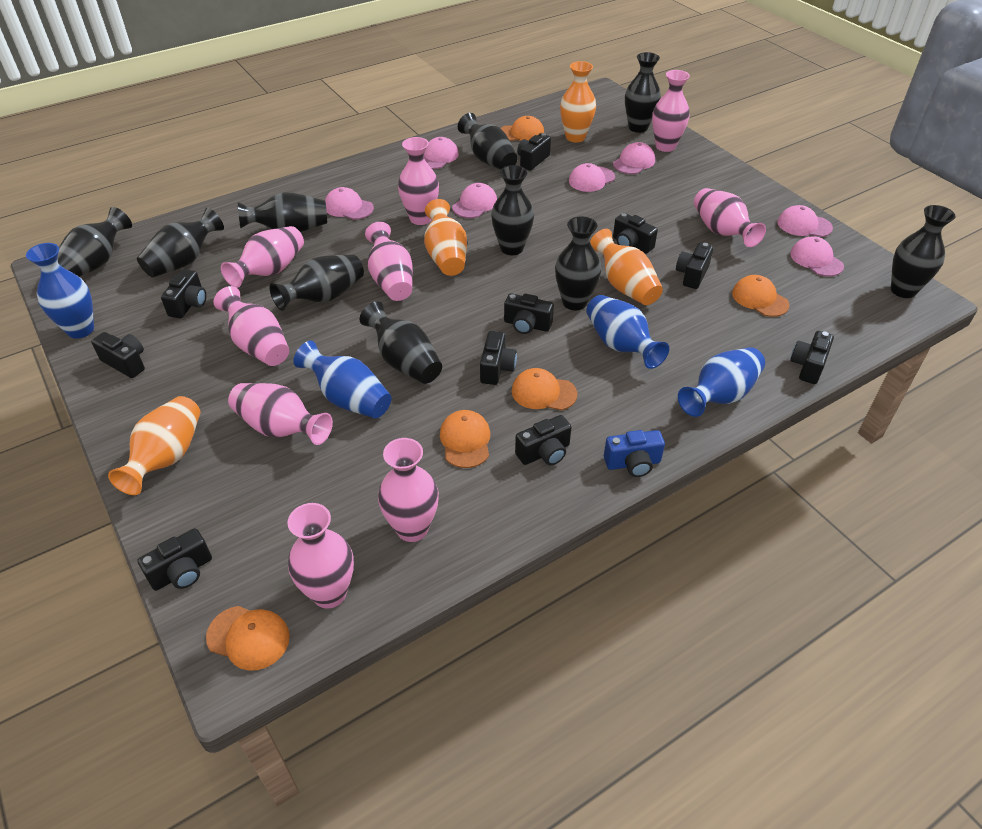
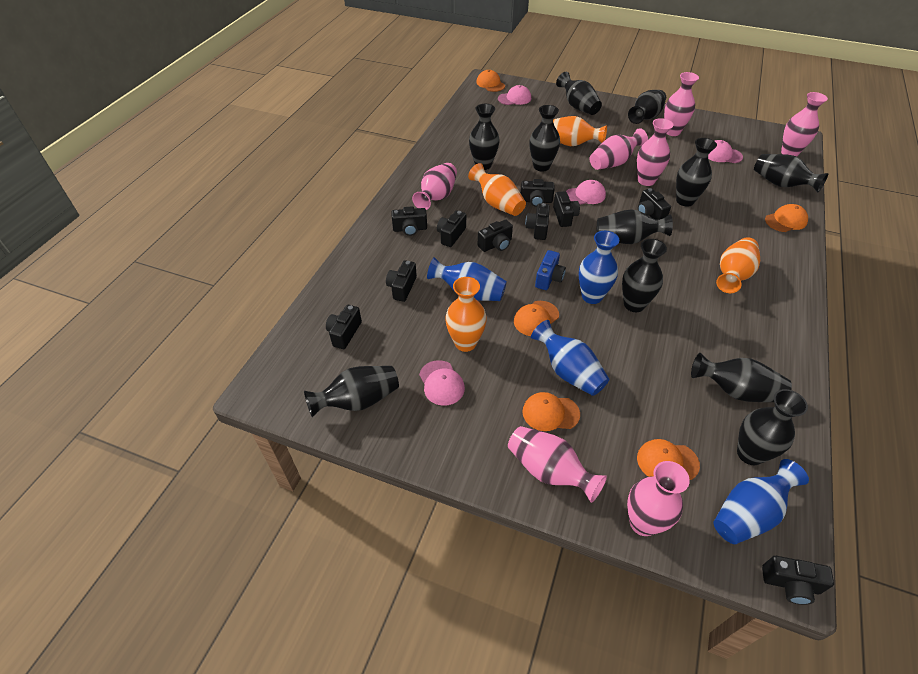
black vase: [58,207,132,277] [137,208,224,278] [238,192,327,232] [270,254,364,311] [360,301,442,384] [458,113,518,170] [491,165,534,255] [555,216,601,310] [625,52,661,133] [891,205,955,298] = 10 -> [304,366,399,417] [469,104,500,170] [529,105,560,172] [556,72,602,115] [597,209,673,244] [622,239,667,312] [628,90,666,124] [676,138,717,207] [691,353,792,402] [737,389,808,465] [754,154,828,192] = 11
pink cap: [325,187,374,220] [424,137,459,169] [452,183,497,218] [569,163,615,192] [613,142,655,174] [777,205,833,237] [790,236,844,277] = 7 -> [419,360,465,406] [498,85,531,105] [566,180,606,205] [708,140,743,163] = 4
pink vase: [214,286,289,366] [221,226,304,288] [228,383,333,445] [287,503,354,609] [365,222,413,301] [378,438,439,542] [398,137,439,225] [652,70,690,152] [694,188,766,247] = 9 -> [412,163,457,210] [508,426,607,503] [590,128,648,170] [627,461,690,536] [637,118,673,186] [664,72,699,136] [781,92,828,157] = 7

